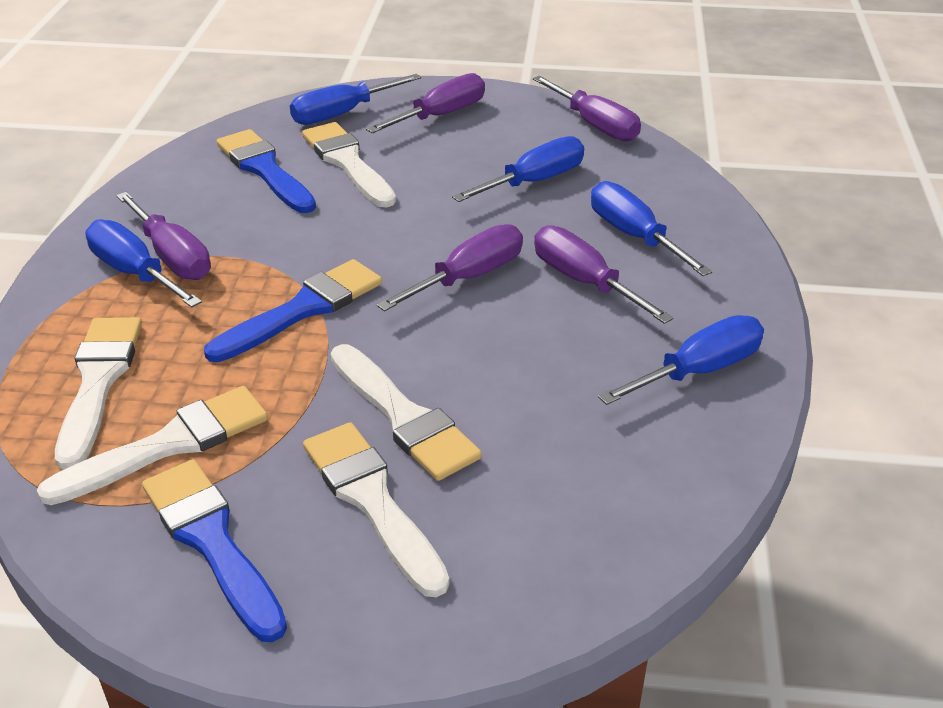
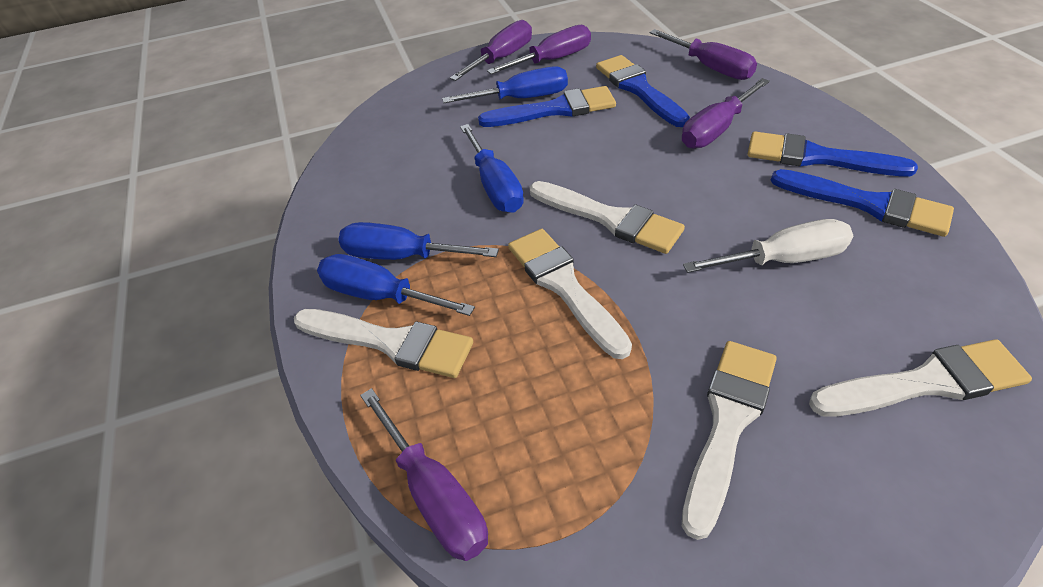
blue brush: [142,460,287,642] [204,259,382,362] [217,129,316,213] = 3 -> [478,86,616,127] [596,55,690,127] [748,132,918,176] [771,169,954,237] = 4
blue screwdriver: [85,219,202,308] [290,74,421,125] [452,136,584,202] [591,181,712,276] [598,315,764,405] = 5 -> [317,254,475,316] [338,222,499,260] [442,66,568,103] [460,124,524,213] = 4
white screwdriver: none = 0 -> [683,219,853,273] = 1

